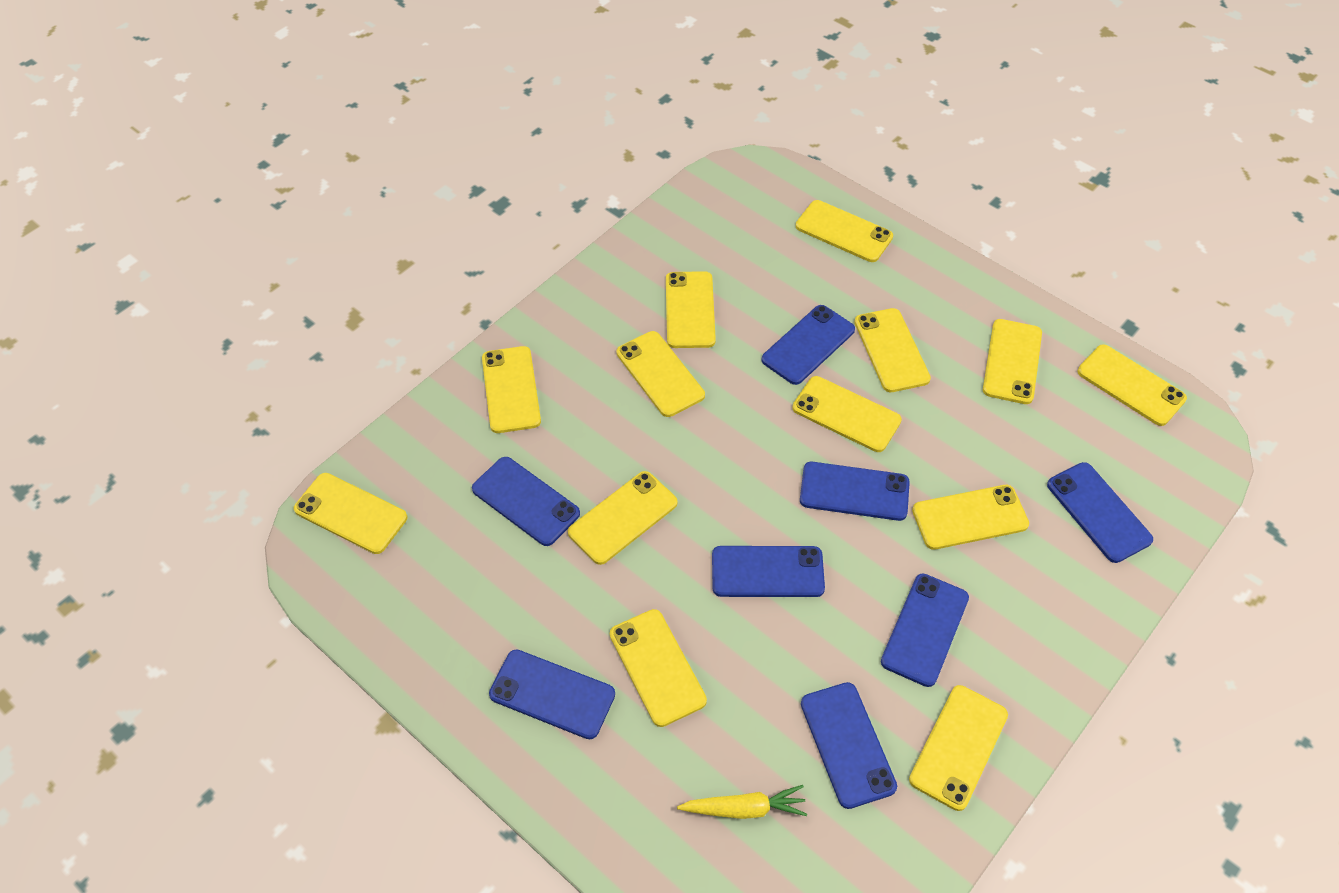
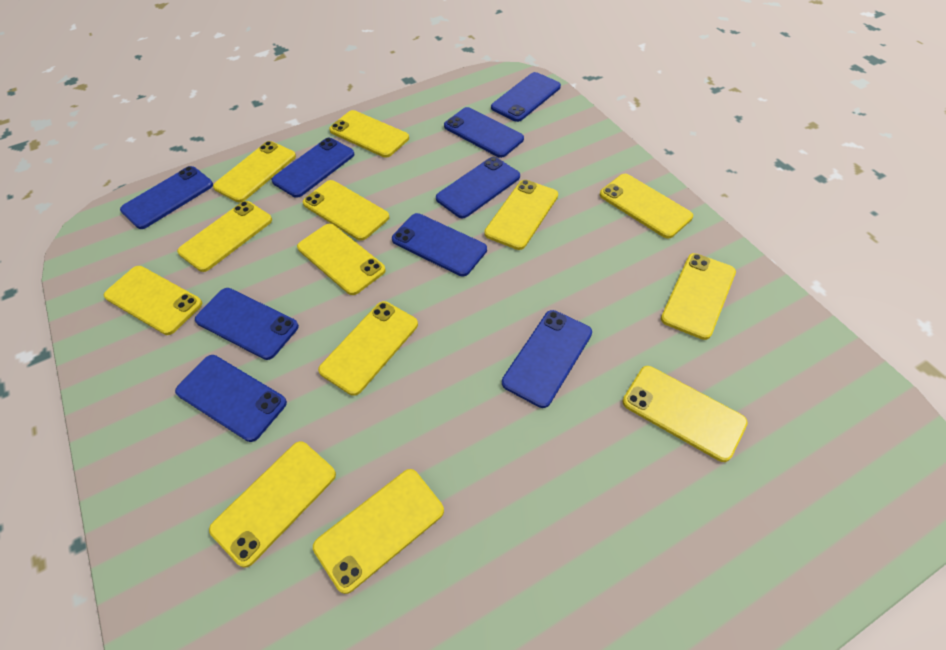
blue phone: [472,457,580,546] [489,649,615,739] [712,546,825,597] [761,305,855,385] [800,462,910,521] [801,682,897,809] [881,574,969,687] [1047,462,1153,563] = 8 -> [120,166,213,229] [175,355,287,442] [195,288,299,360] [271,138,355,198] [392,213,487,276] [436,157,520,219] [444,107,524,158] [491,72,561,122] [502,310,592,408] = 9
yellow carrot: [677,785,807,819] = 1 -> none = 0

